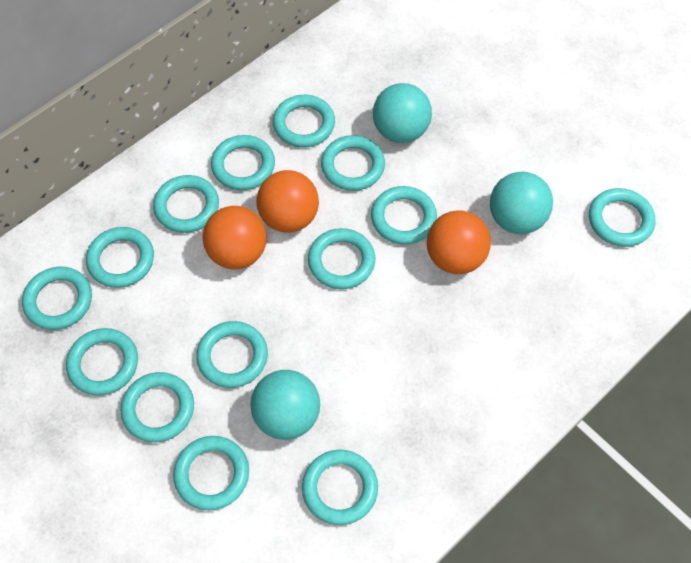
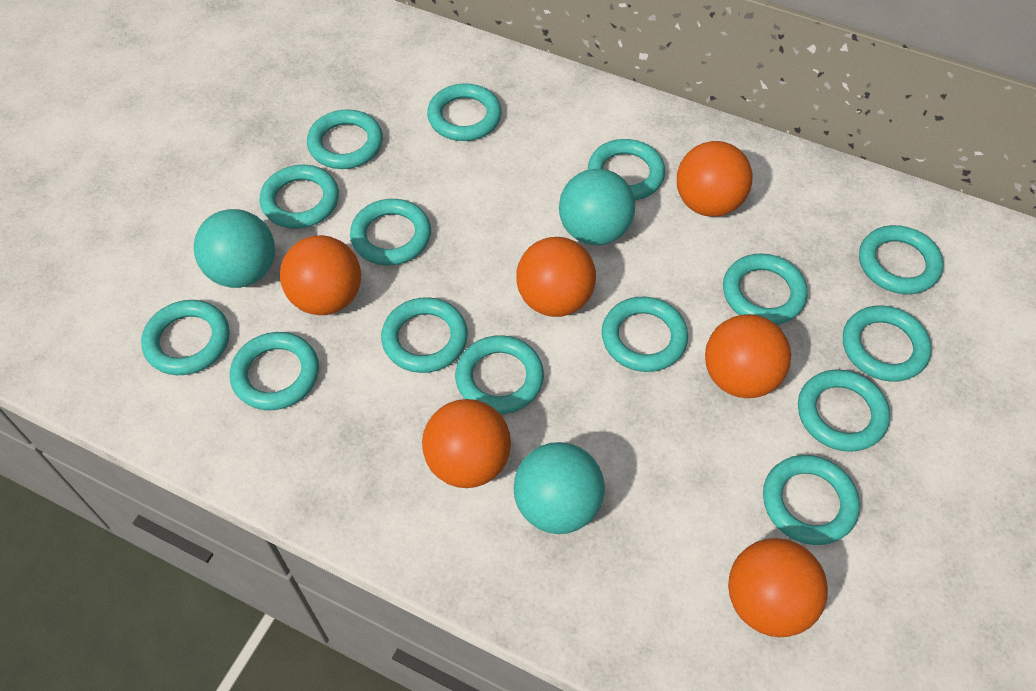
orange ball: [202,206,267,269] [256,170,319,233] [427,210,491,274] = 3 -> [280,235,361,315] [422,399,511,488] [516,237,596,317] [677,141,753,217] [705,314,791,398] [728,538,828,637] = 6
turquoise ring: [22,267,92,330] [66,328,138,396] [86,227,154,288] [121,372,194,442] [153,175,219,233] [173,436,249,510] [196,321,268,388] [211,135,275,190] [273,95,335,148] [302,449,378,525] [308,228,375,289] [321,135,385,191] [371,186,437,245] [589,188,655,247] = 14 -> [141,300,230,375] [230,332,319,410] [260,165,339,229] [307,109,383,169] [350,199,431,265] [381,297,468,373] [427,83,501,141] [455,335,544,414] [588,139,665,200] [602,297,688,372] [723,254,808,325] [763,455,860,545] [798,369,890,452] [843,305,932,382] [859,225,943,294] = 15

